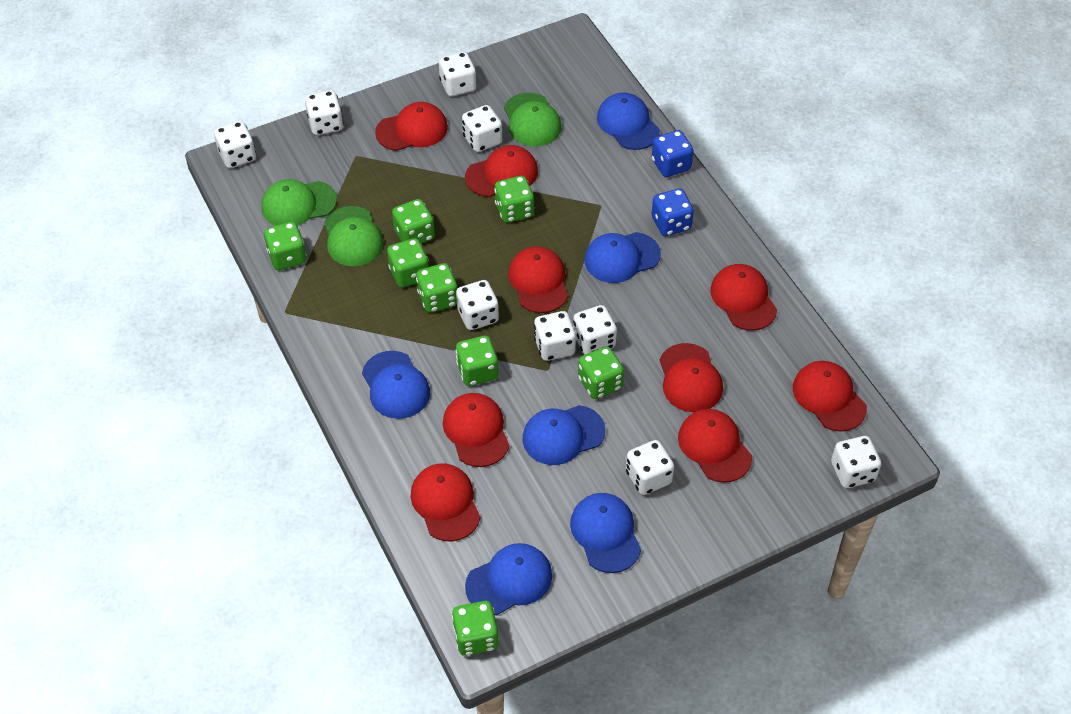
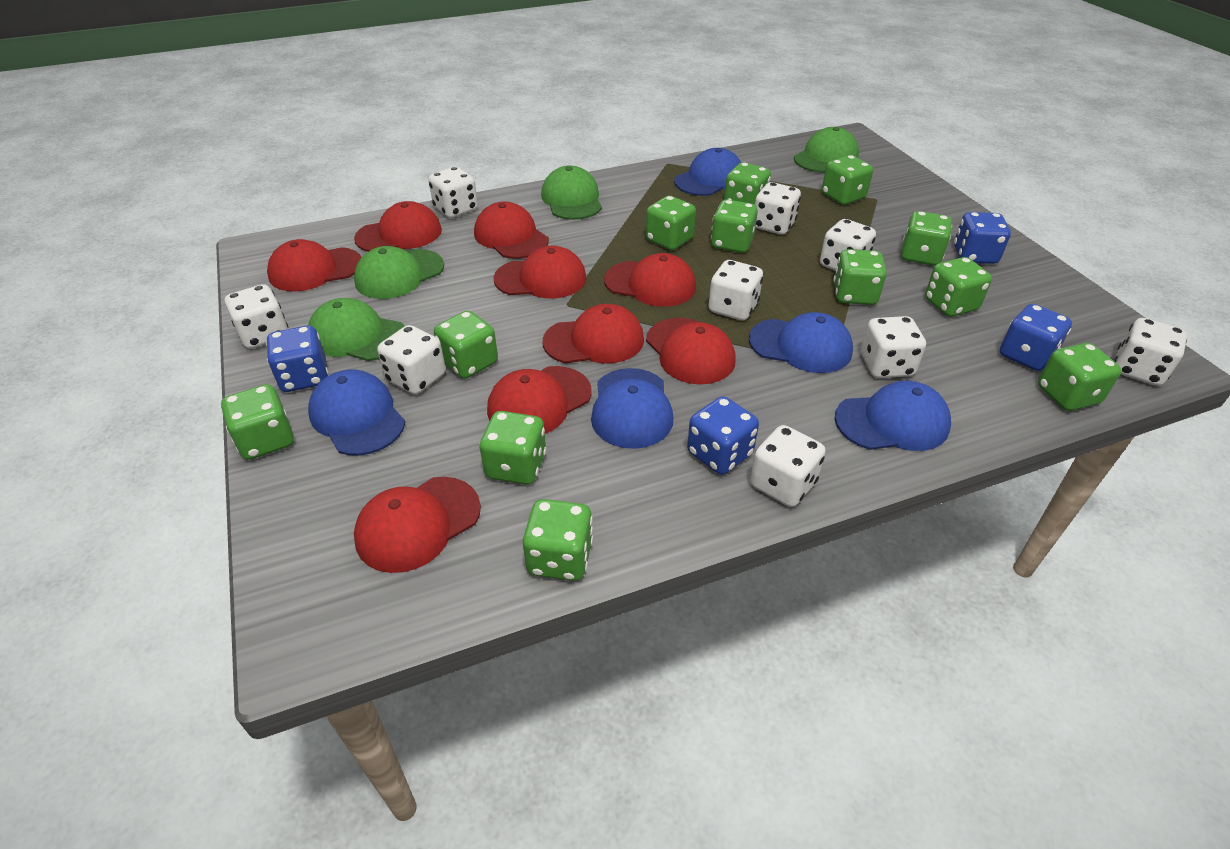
blue cap: [362,351,430,419] [465,543,552,615] [523,405,605,465] [570,493,641,573] [584,232,661,283] [597,92,660,150] = 6 -> [308,370,405,456] [591,368,673,449] [674,148,741,196] [749,312,853,373] [835,381,951,451] = 5
blue dice: [652,130,694,177] [652,188,694,236] = 2 -> [266,325,328,392] [687,396,759,475] [954,212,1011,264] [1000,304,1072,371] = 4
green cap: [261,179,337,226] [324,206,384,266] [504,93,562,146] = 3 -> [308,298,405,361] [354,246,444,299] [541,165,602,220] [794,127,859,173] = 4
green dice: [264,222,307,270] [387,238,429,288] [392,199,435,244] [416,263,457,313] [452,601,499,656] [455,336,498,386] [494,176,534,223] [578,346,624,399] = 8 -> [221,384,294,460] [434,311,498,379] [479,411,547,485] [523,499,593,581] [646,196,696,250] [711,200,758,253] [724,162,771,205] [822,155,873,205] [833,249,887,305] [901,211,952,266] [925,257,992,317] [1038,343,1121,411] = 12

